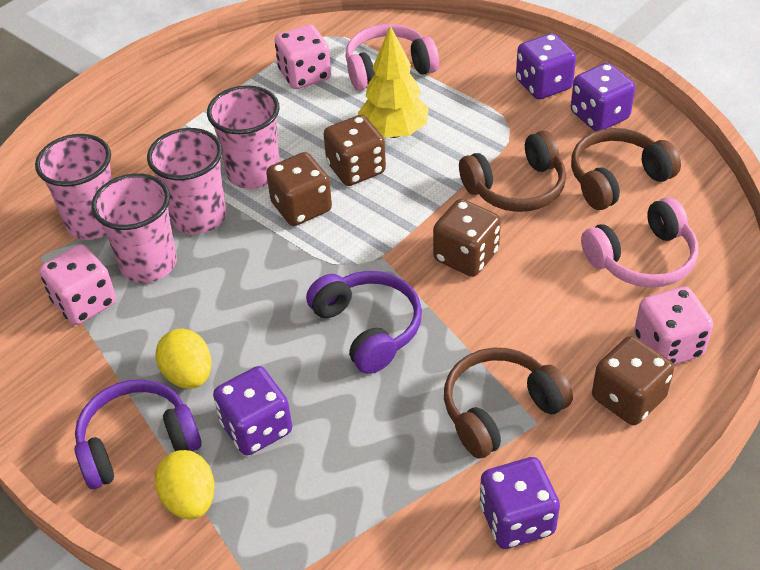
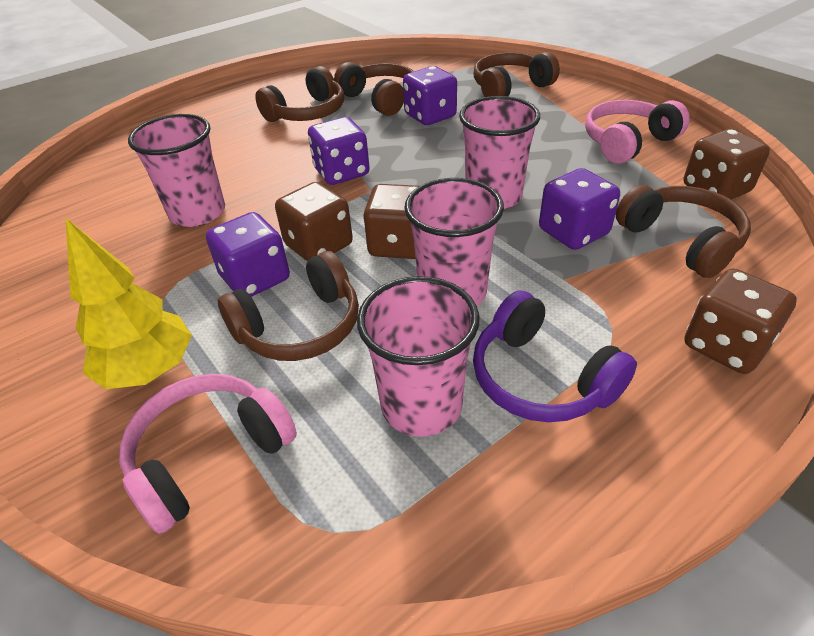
brown headphones: [444,348,573,459] [459,131,566,212] [571,128,681,210] = 3 -> [218,251,359,361] [255,66,344,122] [334,62,414,116] [473,52,560,97] [616,185,751,278] = 5
pink dice: [40,245,116,325] [275,25,331,89] [634,286,713,365] = 3 -> none = 0
purple headphones: [74,379,202,489] [306,271,422,374] = 2 -> [473,290,637,422] = 1
yellow egg: [155,328,211,389] [155,450,215,520] = 2 -> none = 0

